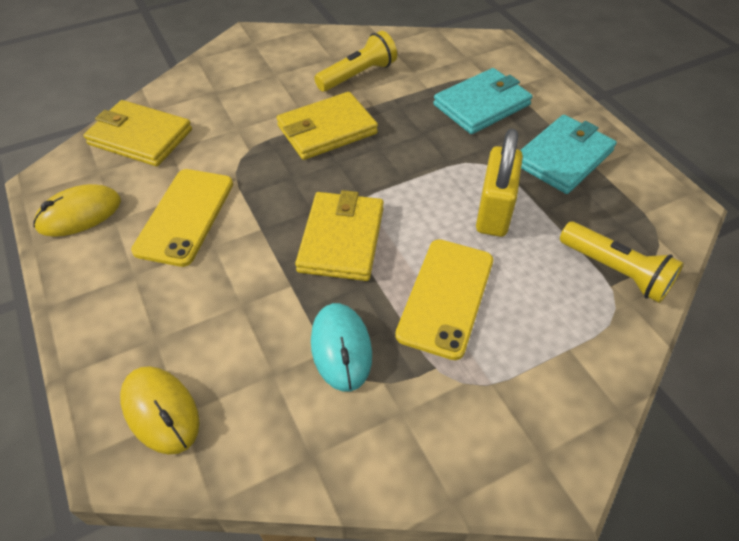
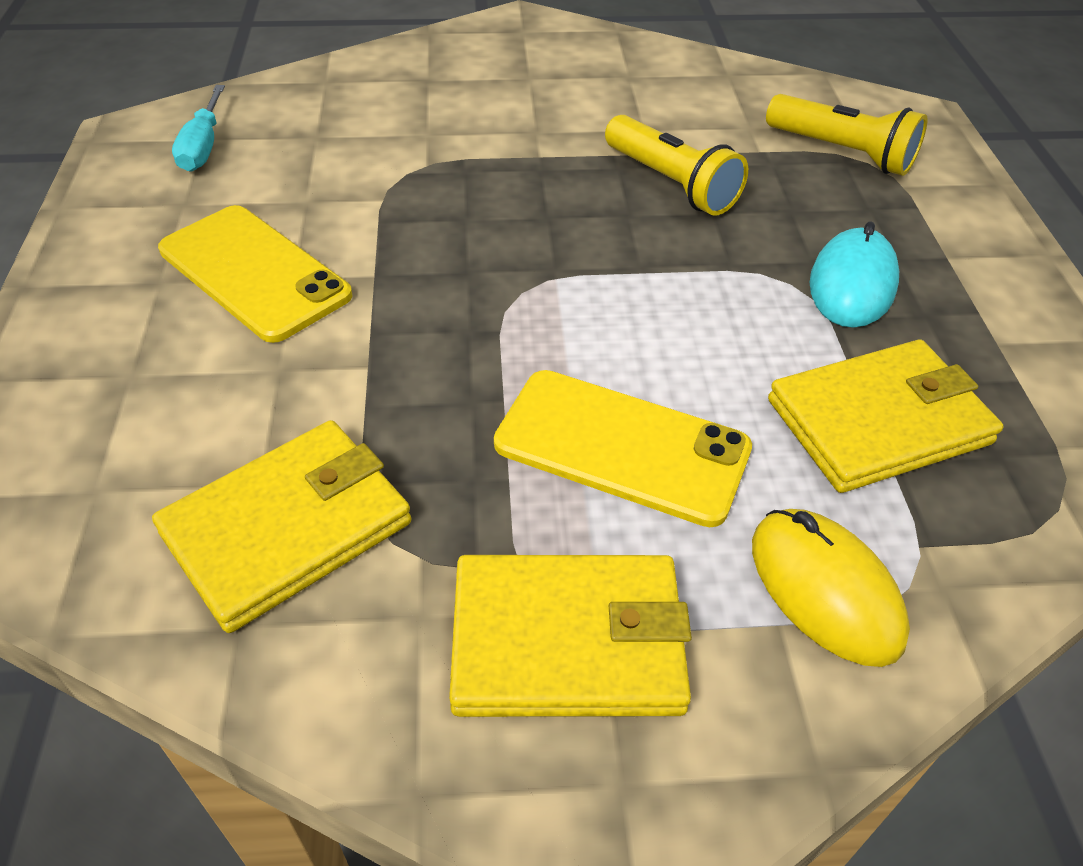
turquoise screwdriver: none = 0 -> [172,85,225,172] = 1
turquoise wallet: [433,68,533,134] [520,115,617,194] = 2 -> none = 0
yellow mouse: [33,184,121,237] [120,366,199,455] = 2 -> [752,509,910,667] = 1
yellow padlock: [476,129,523,237] = 1 -> none = 0

